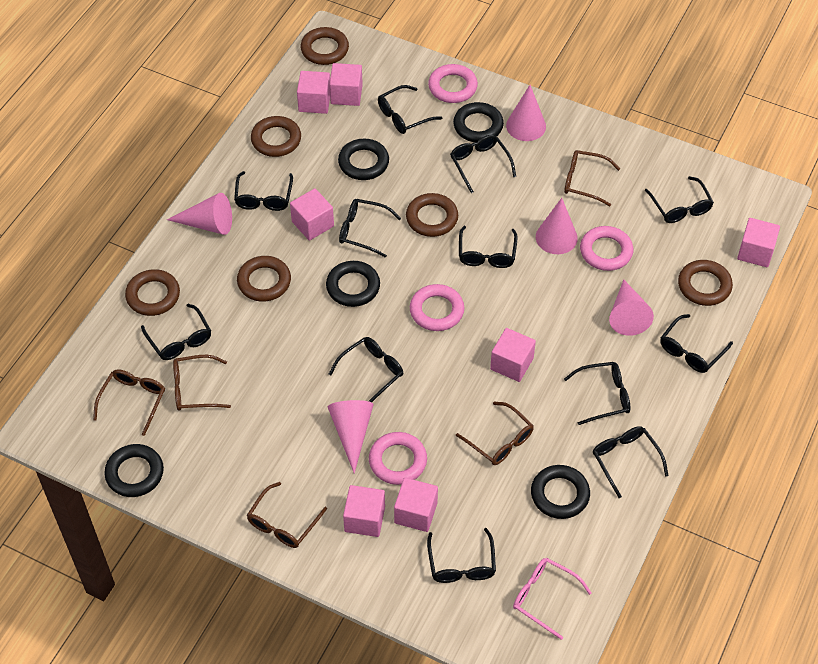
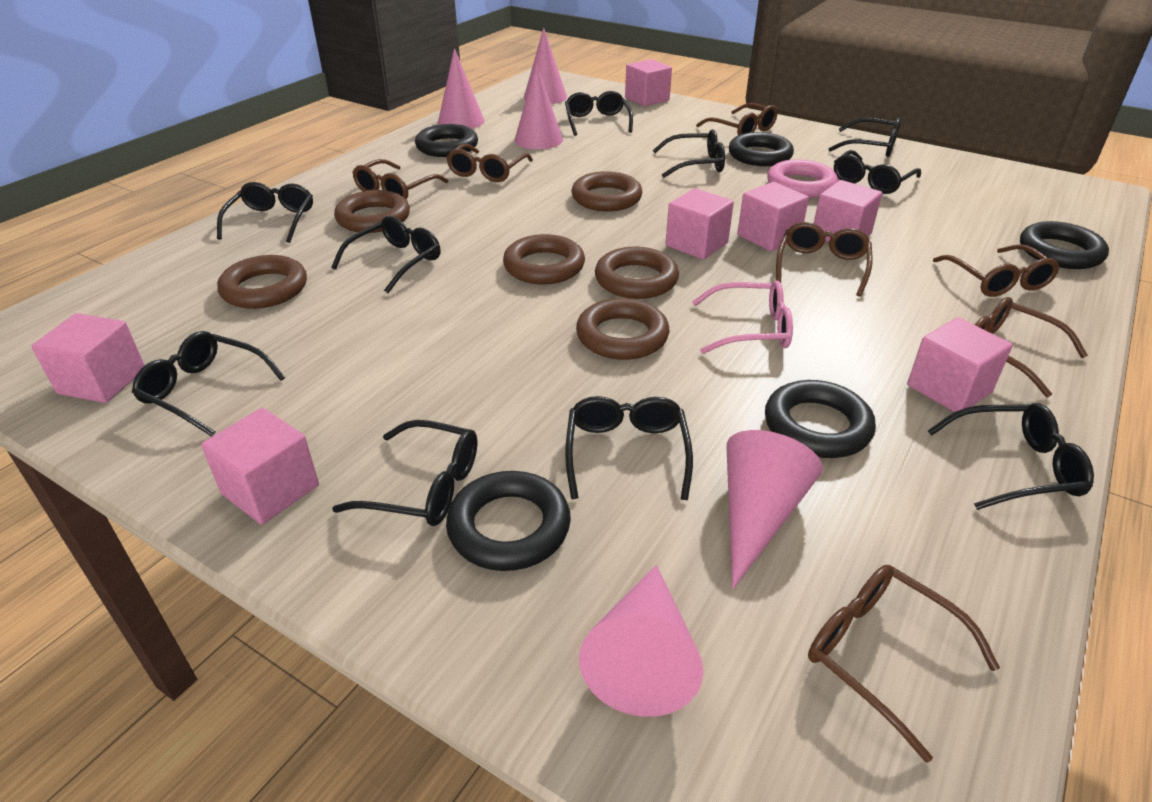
black glasses: [141,304,211,360] [234,171,293,211] [329,337,403,402] [339,199,401,258] [378,85,442,134] [427,528,496,583] [450,135,516,193] [459,226,518,268] [564,362,630,425] [593,426,669,498] [645,176,714,223] [660,314,733,373] = 12 -> [132,331,285,437] [217,182,313,243] [331,216,440,293] [332,420,477,526] [565,91,633,136] [565,396,693,500] [653,129,725,178] [828,117,901,157] [834,150,921,194] [928,403,1094,510] = 10
brown glasses: [93,369,165,436] [173,355,231,411] [247,482,327,548] [456,402,534,465] [564,150,620,206] = 5 -> [352,159,449,200] [446,144,533,182] [696,103,778,135] [776,222,873,297] [808,565,1000,763] [933,244,1060,297] [975,297,1088,397] = 7
pink ring: [369,432,427,485] [410,284,464,331] [428,64,478,103] [580,226,633,271] = 4 -> [767,159,838,198] = 1

